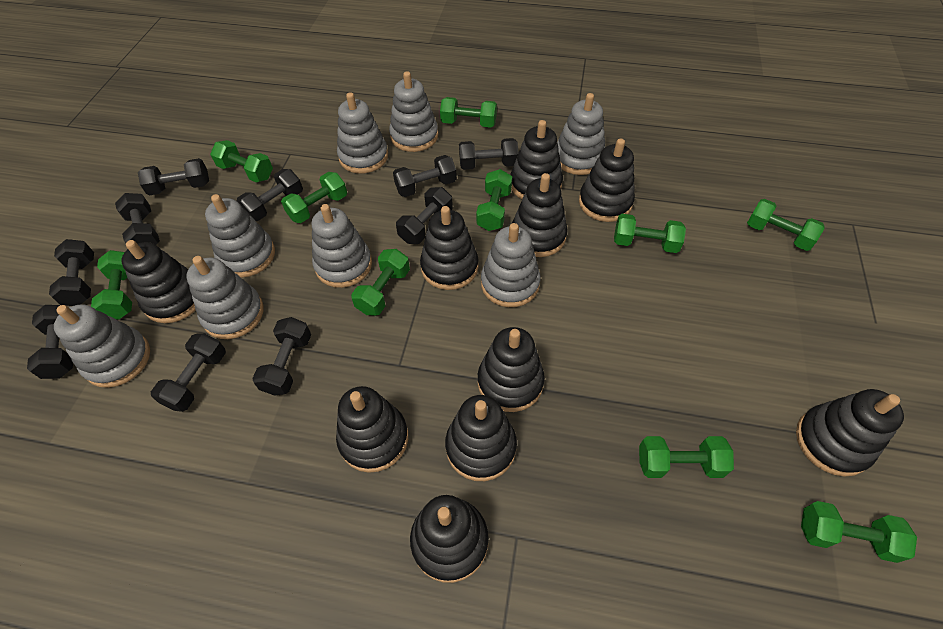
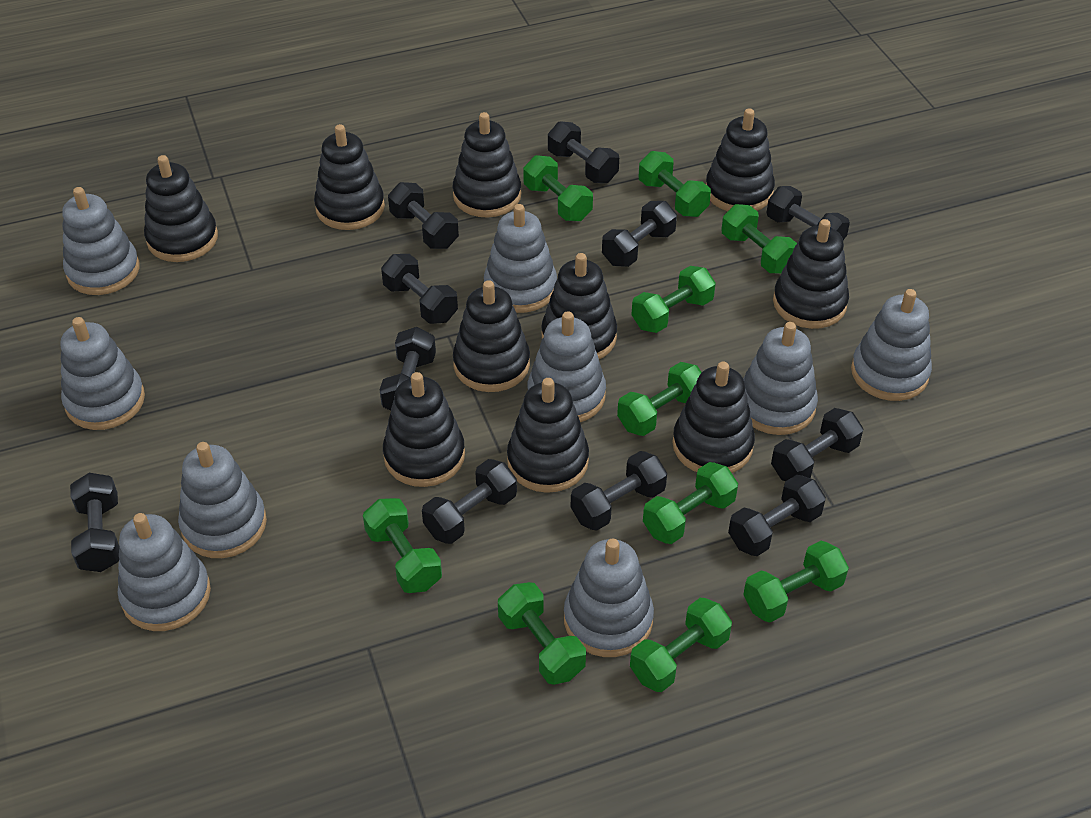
black dumbbell: [27,305,73,379] [49,239,94,306] [115,193,160,245] [138,158,209,195] [151,333,226,412] [237,169,303,221] [252,317,311,396] [393,155,457,197] [396,187,453,244] [459,138,519,170] = 10 -> [70,473,120,572] [380,327,436,411] [381,254,458,324] [388,182,459,249] [422,459,517,544] [548,121,619,183] [571,451,667,531] [602,201,677,267] [728,475,826,556] [766,186,850,240] [771,408,864,481] = 11
grey stacking toy: [54,304,150,388] [186,256,264,339] [205,194,275,278] [312,204,372,288] [337,92,388,174] [389,71,438,152] [481,223,541,307] [557,93,605,175] = 8 -> [60,317,145,430] [62,187,140,295] [118,513,211,631] [178,442,267,558] [484,204,557,313] [528,311,606,422] [564,538,654,657] [743,322,818,435] [851,289,932,401] = 9

